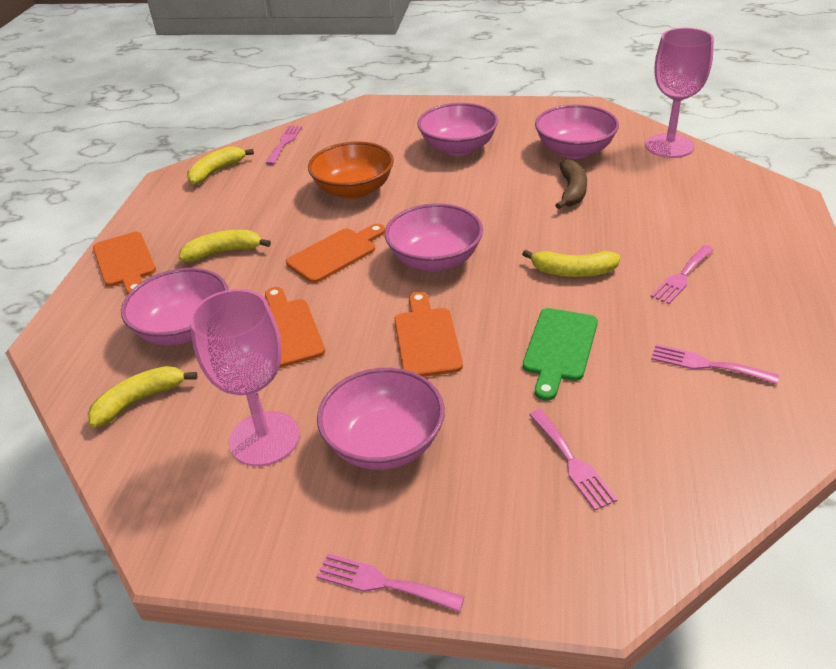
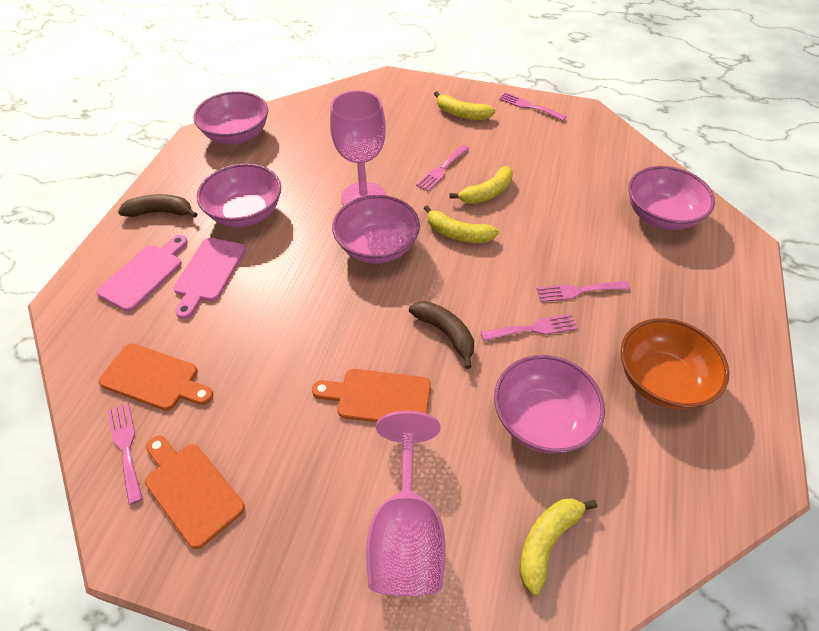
brown banana: [555,159,587,209] = 1 -> [118,194,197,218] [409,301,474,369] = 2
green cutting board: [523,308,598,401] = 1 -> none = 0
orange cutting board: [93,232,156,294] [265,287,325,368] [286,224,385,283] [394,292,463,377] = 4 -> [99,343,213,411] [145,435,245,549] [312,369,431,422] = 3
pink cutting board: none = 0 -> [97,235,188,312] [174,238,246,319] = 2

